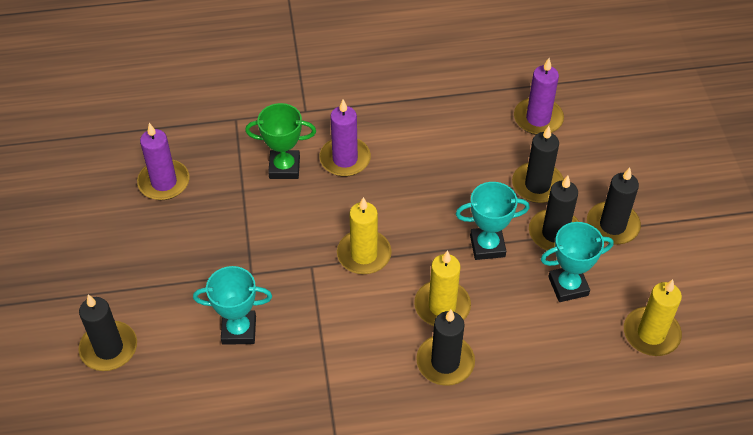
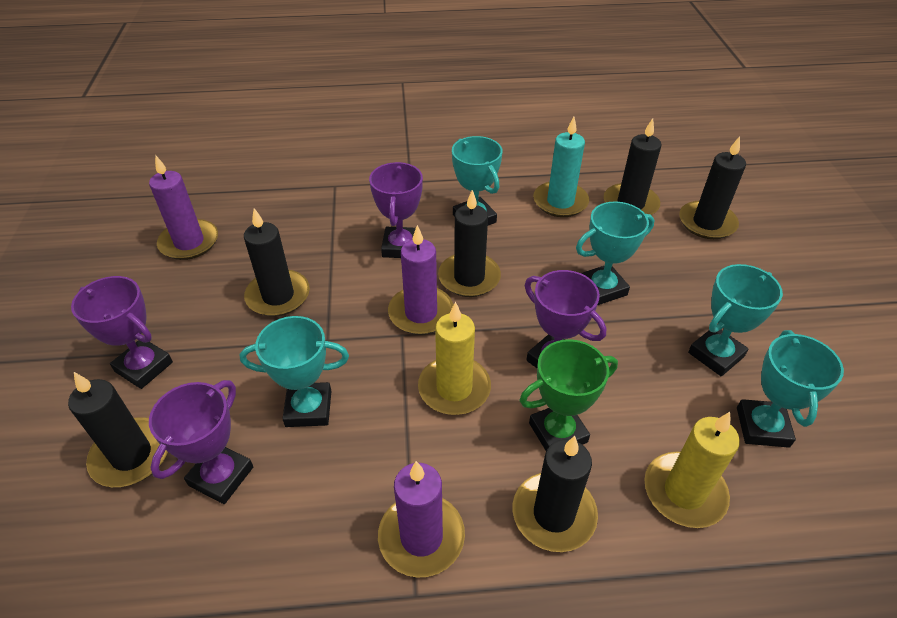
black candle: [79,294,137,371] [416,309,475,386] [512,126,564,203] [529,176,580,250] [587,167,641,245] = 5 -> [68,372,168,487] [244,208,310,316] [438,190,501,297] [513,436,598,552] [604,118,661,215] [679,136,746,239] = 6
purple trophy: none = 0 -> [71,276,173,389] [149,380,253,504] [369,162,423,258] [525,270,606,368] = 4
turquoise candle: none = 0 -> [533,117,589,217] = 1
turquoise trophy: [193,266,272,345] [456,182,530,260] [541,222,614,302] = 3 -> [240,316,349,427] [452,136,502,226] [576,201,654,305] [688,264,783,376] [737,330,844,448] = 5
yellow candle: [337,197,392,274] [414,250,471,326] [624,279,682,356] = 3 -> [418,302,491,415] [644,412,740,528] = 2

